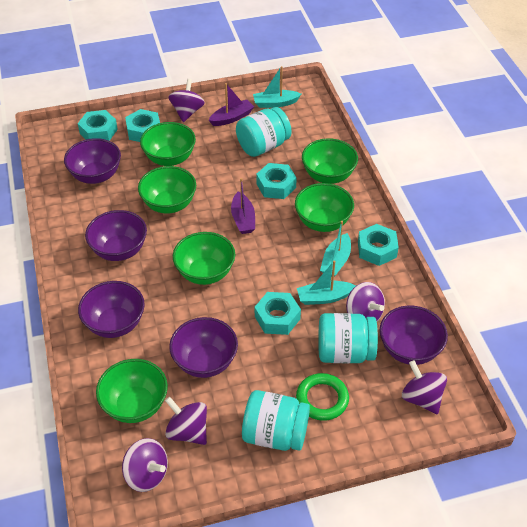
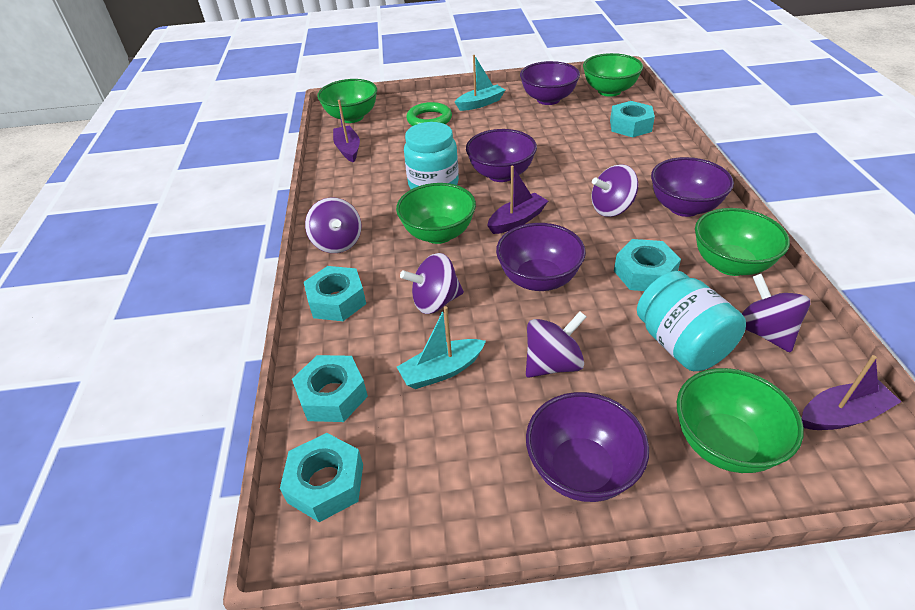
green bowl: [96,359,168,423] [138,166,196,214] [140,122,196,166] [173,232,235,285] [295,183,354,232] [302,138,358,184] = 6 -> [317,79,377,123] [396,183,476,244] [583,53,643,97] [677,368,804,473] [695,208,790,276] = 5
purple boat: [209,83,254,126] [231,178,255,234] = 2 -> [333,100,360,163] [487,166,548,234] [802,355,901,430] = 3
turquoise boat: [253,66,301,108] [297,261,356,305] [320,221,351,277] = 3 -> [397,306,486,389] [455,55,505,111] = 2
turquoise jar: [236,107,292,157] [242,390,310,451] [318,313,378,363] = 3 -> [404,122,459,189] [637,271,746,371] = 2

